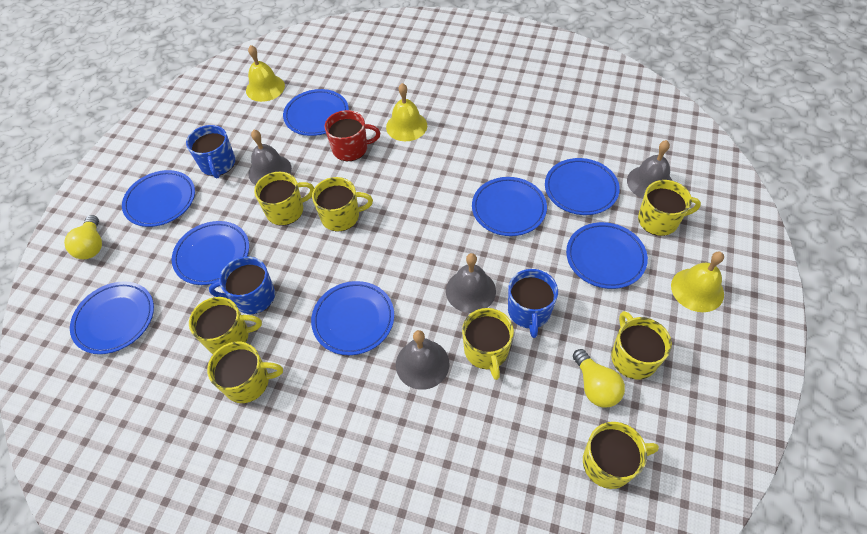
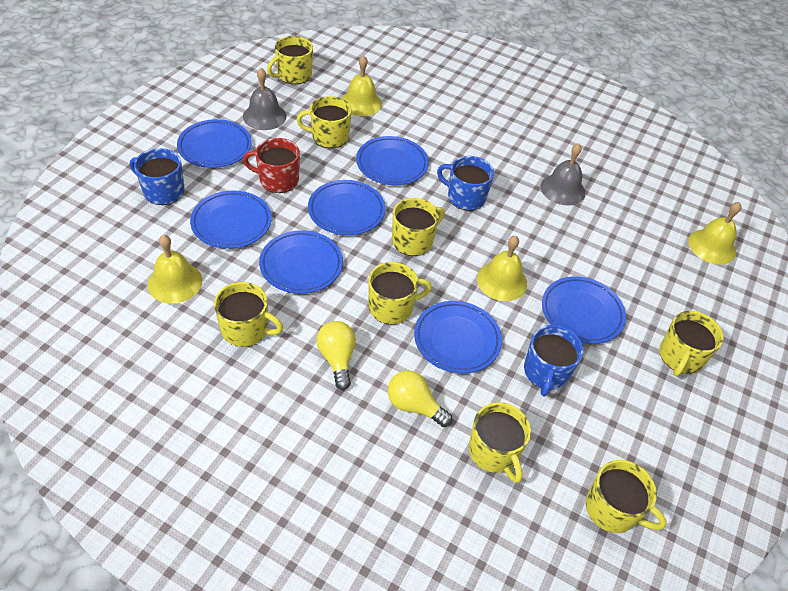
blue plate: [70,281,154,354] [122,170,195,227] [172,221,249,285] [283,89,349,136] [311,281,394,355] [472,177,547,236] [545,158,620,215] [566,222,648,289] = 8 -> [177,119,252,168] [190,190,272,249] [259,230,343,294] [308,180,385,235] [356,136,429,185] [414,301,502,374] [542,276,626,344] = 7
grey bell: [248,130,292,185] [396,330,449,390] [446,253,496,313] [627,140,672,198] = 4 -> [243,68,286,130] [540,143,585,205] = 2
yellow bell: [246,45,285,102] [386,83,427,141] [671,251,724,312] = 3 -> [148,235,202,304] [342,55,382,116] [477,235,527,301] [688,202,742,265] = 4

